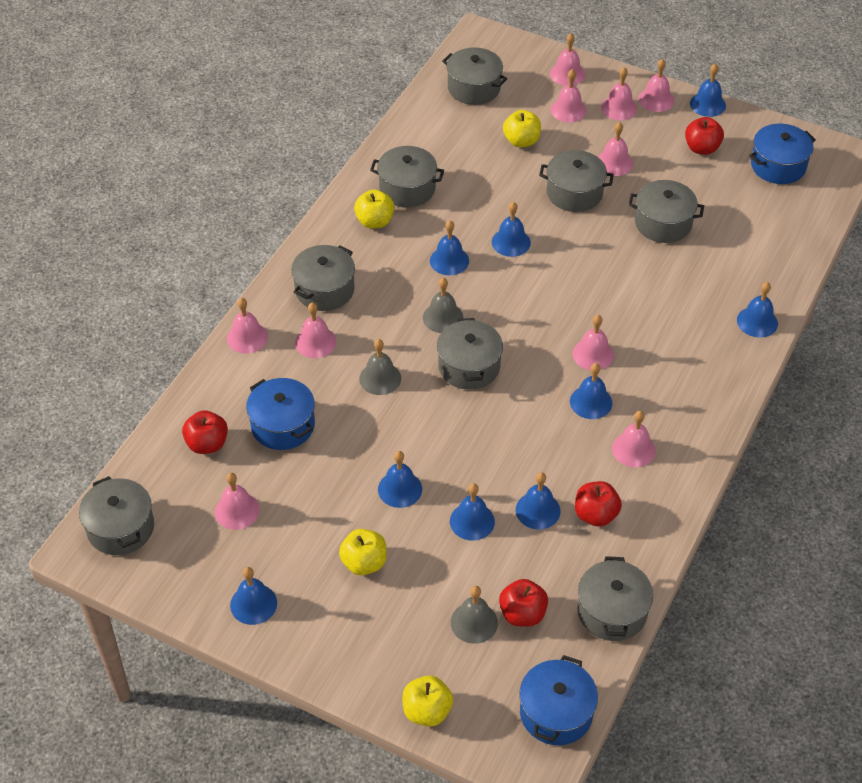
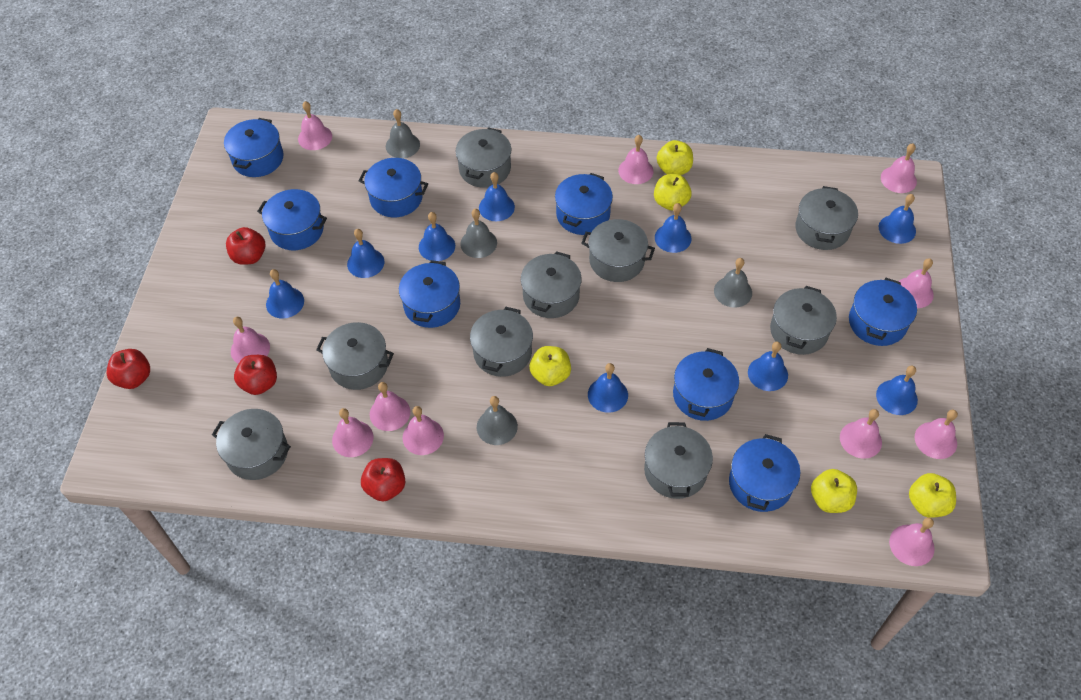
blue pot: [246,378,315,450] [519,655,598,745] [749,124,816,184] = 3 -> [224,118,284,177] [257,189,327,250] [359,158,428,217] [399,260,460,328] [555,173,613,235] [673,348,739,421] [729,434,800,512] [849,278,917,346] = 8
grey bell: [359,339,401,395] [423,278,463,333] [451,586,498,644] = 3 -> [386,109,420,158] [460,209,497,258] [477,396,518,445] [714,258,752,308] = 4
grey pot: [79,476,154,555] [291,245,355,311] [370,146,444,207] [437,318,503,390] [442,47,507,105] [539,150,614,212] [577,556,653,641] [628,180,704,243] = 8 -> [212,409,291,480] [316,322,394,390] [456,127,511,188] [470,307,533,377] [521,251,582,318] [581,219,655,282] [644,422,713,499] [770,286,837,355] [795,186,858,250] = 9
pink bell: [215,473,260,530] [227,298,268,354] [295,302,337,358] [550,33,585,86] [551,69,587,123] [573,315,614,370] [598,122,633,176] [601,67,637,120] [612,411,656,467] [638,59,674,112] = 10 -> [231,317,270,364] [298,101,332,150] [332,408,373,457] [370,382,410,431] [402,406,444,455] [618,135,654,184] [840,409,882,459] [881,143,917,193] [889,517,935,566] [898,258,934,308] [915,409,958,459] = 11
yellow apple: [339,529,387,575] [354,189,394,228] [403,675,453,727] [503,110,541,147] = 4 -> [529,346,571,386] [654,174,692,211] [657,140,693,175] [811,469,857,513] [909,473,956,518] = 5

